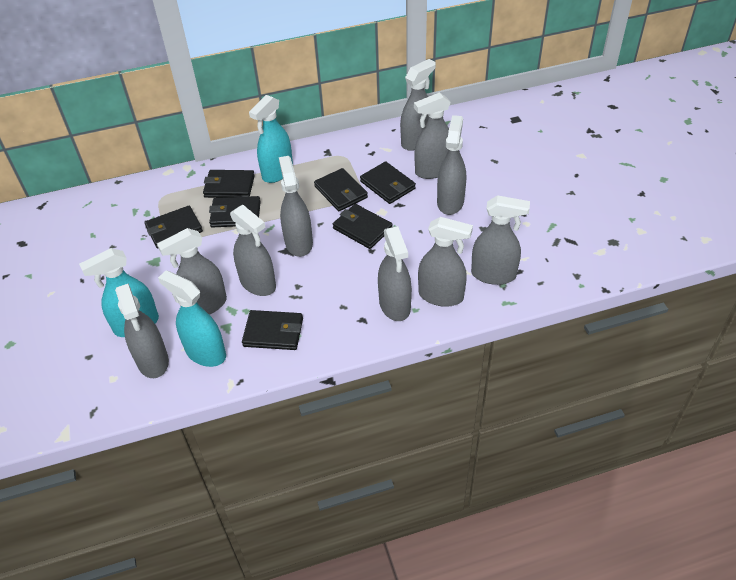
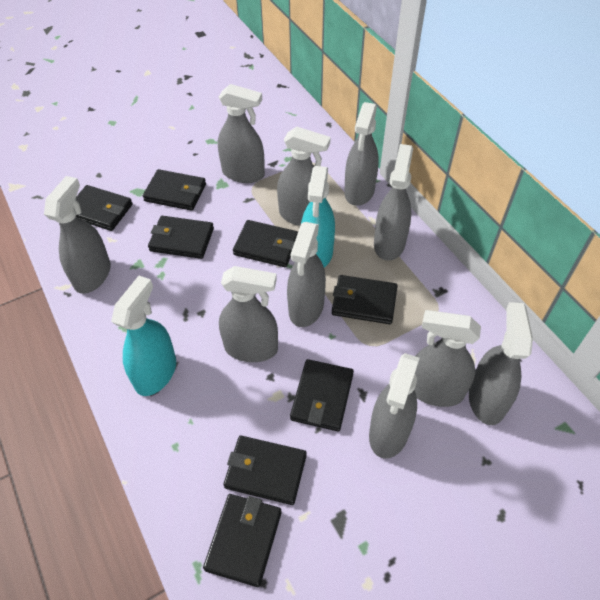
black wallet: [145,206,203,249] [203,170,255,198] [209,196,261,227] [242,310,303,350] [314,168,368,211] [333,204,393,249] [360,161,416,204] = 7 -> [76,185,133,231] [143,169,206,211] [148,216,214,259] [203,494,282,587] [224,435,307,505] [233,220,298,267] [290,359,354,431] [332,275,398,324] = 8
turquoise spray bottle: [79,248,159,337] [158,271,226,367] [249,95,293,183] = 3 -> [111,276,176,396] [301,166,335,268] = 2

